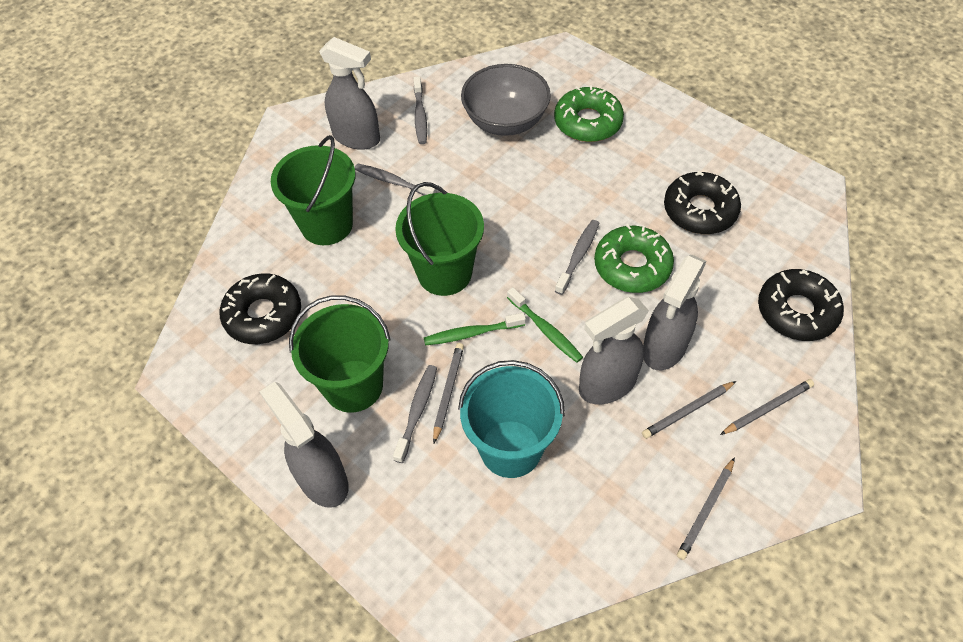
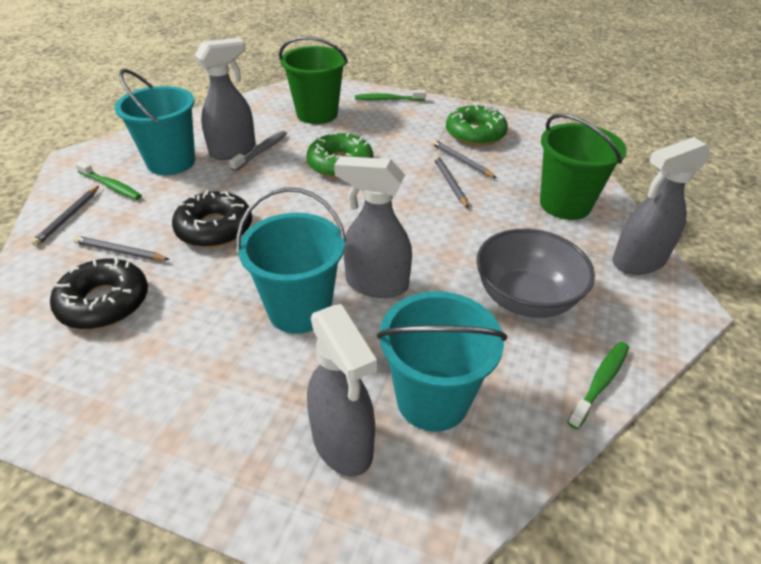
black donut: [220,273,301,344] [664,171,741,234] [758,269,844,341] = 3 -> [50,257,148,329] [172,190,252,248] = 2
green bucket: [271,135,356,245] [289,295,391,413] [395,182,484,296] = 3 -> [279,36,348,124] [540,113,627,220] = 2
green toothbrush: [424,313,526,345] [507,287,583,363] = 2 -> [75,161,142,200] [355,90,426,101] [567,342,629,429] = 3
grey toothbrush: [355,164,437,195] [393,365,437,463] [414,76,427,144] [555,220,599,295] = 4 -> [229,131,287,171] = 1
turquoise bucket: [458,360,565,478] = 1 -> [114,69,195,175] [236,187,346,334] [377,291,507,432] = 3

